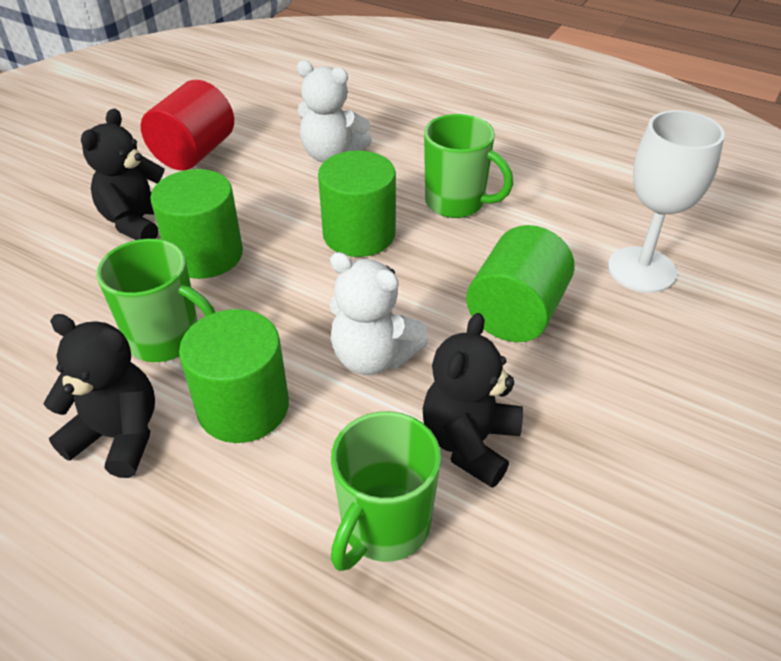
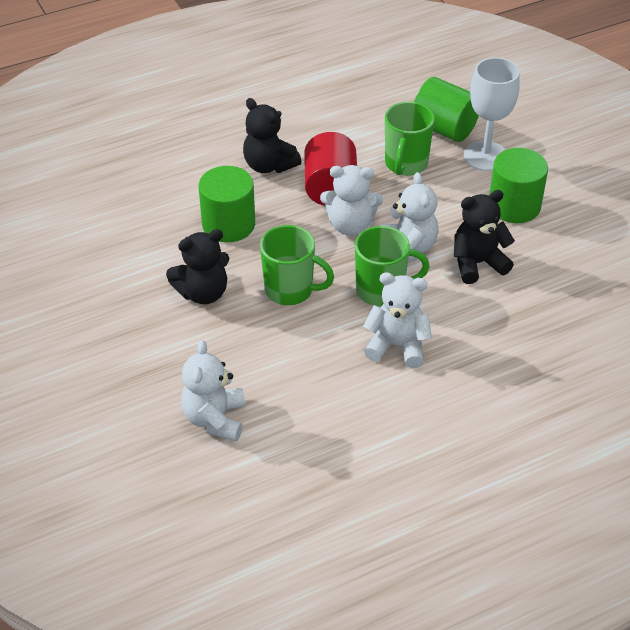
green cylinder: [150,169,243,279] [179,309,289,443] [318,151,396,257] [466,225,575,342] = 4 -> [198,166,255,242] [414,77,479,142] [489,148,548,223] = 3
white teddy bear: [297,60,372,163] [330,252,428,375] = 2 -> [181,340,245,441] [320,165,383,236] [363,272,432,368] [382,172,439,262] = 4

